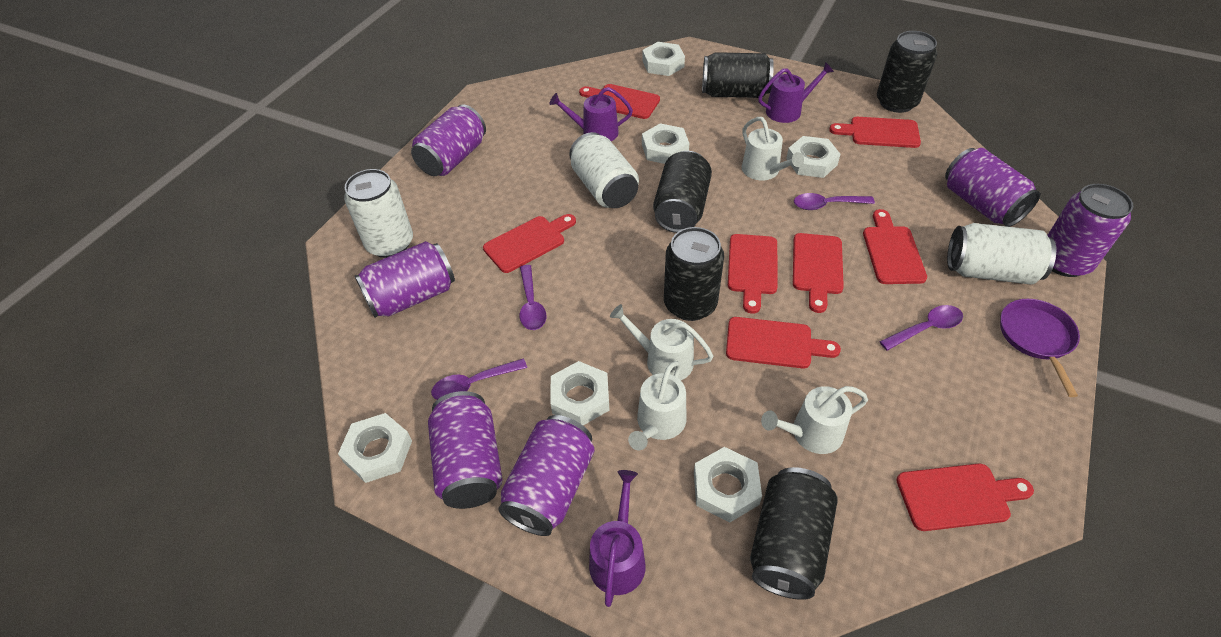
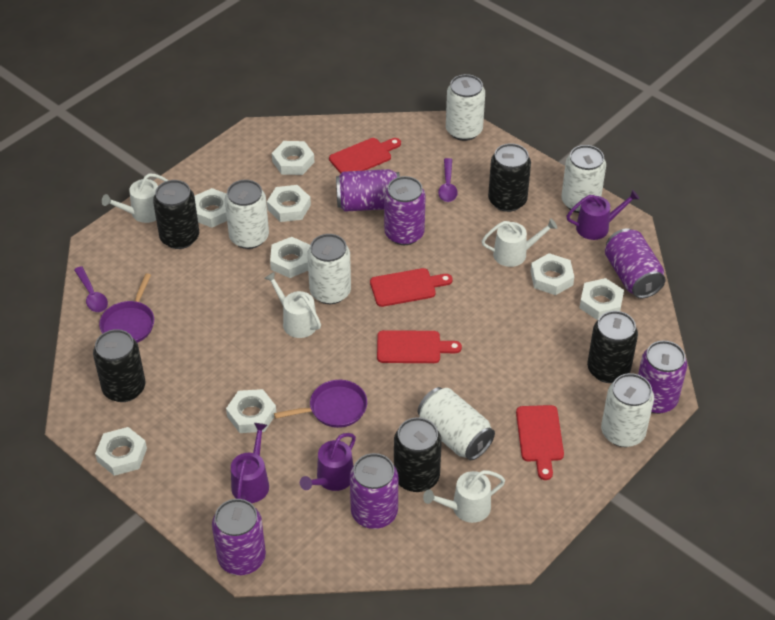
purple pan: [1000,299,1080,397] = 1 -> [99,273,154,343] [274,380,367,428] = 2
purple spoon: [431,359,527,400] [520,265,546,330] [794,193,875,210] [879,305,963,351] = 4 -> [74,266,108,312] [438,158,458,202] = 2
red cutting board: [483,214,576,273] [579,84,660,119] [726,317,841,368] [728,234,778,314] [793,233,844,313] [829,117,921,148] [863,209,927,284] [896,464,1034,531] = 8 -> [329,138,401,174] [370,268,452,307] [377,330,462,363] [516,405,564,480] = 4
white can: [344,169,413,258] [569,132,639,208] [947,223,1056,285] = 3 -> [225,180,269,249] [307,234,351,304] [418,387,495,460] [446,74,485,141] [561,145,606,213] [601,373,654,447] = 6
white nut: [338,413,412,483] [551,361,609,425] [642,42,685,76] [642,123,689,164] [694,447,762,523] [786,136,841,178] = 6 -> [95,427,147,476] [194,188,227,228] [226,389,276,433] [267,185,311,222] [270,237,311,278] [272,141,315,175] [530,253,574,295] [580,278,624,320] = 8

